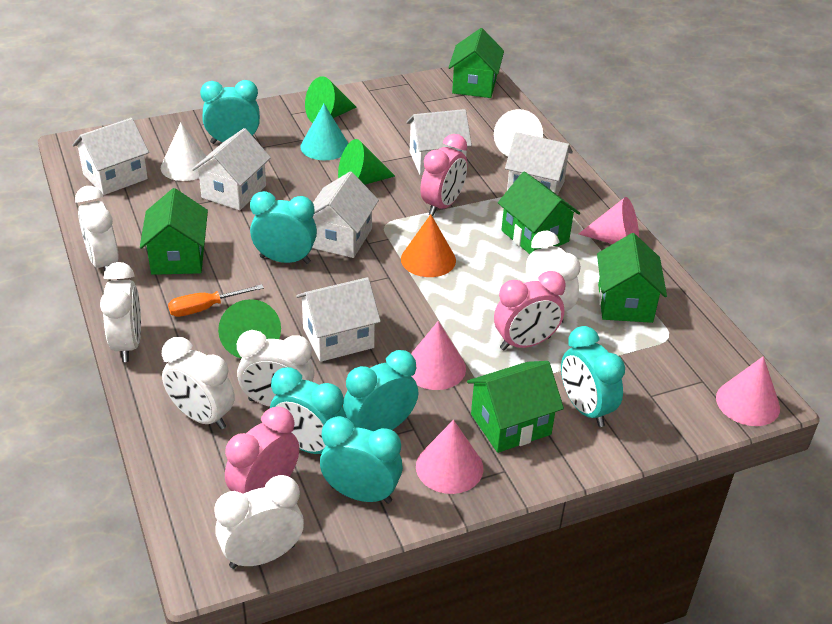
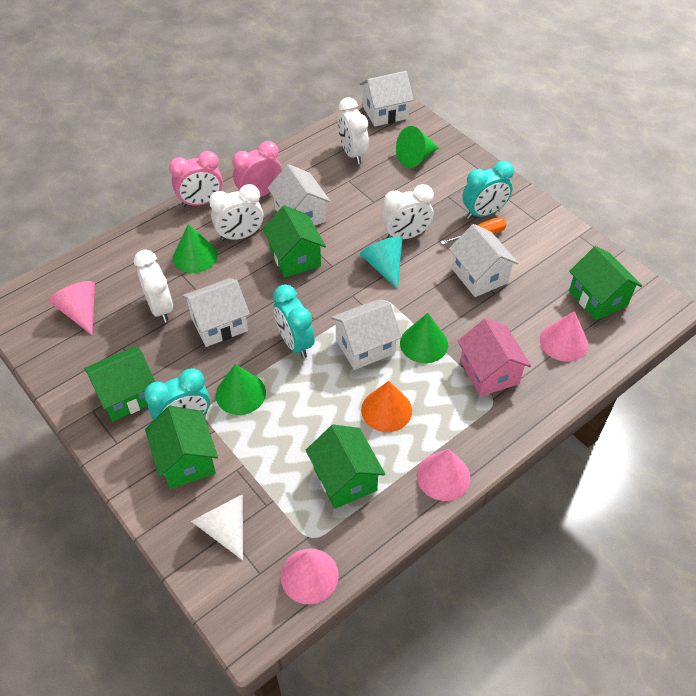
green cone: [218,299,281,358] [305,76,357,123] [338,139,395,185] = 3 -> [173,224,218,273] [216,364,266,415] [396,126,439,168] [400,313,448,363] = 4
pink clock: [225,407,299,494] [420,134,467,216] [494,271,565,350] = 3 -> [169,151,223,207] [233,141,282,197] = 2
pink house: none = 0 -> [458,318,531,397] = 1
turquoise clock: [200,80,260,144] [250,191,317,264] [270,367,347,454] [320,416,403,504] [343,350,418,431] [561,326,625,427] = 6 -> [144,368,210,421] [273,284,315,358] [462,161,514,219] = 3
white clock: [75,186,119,271] [100,262,141,362] [162,337,235,430] [214,475,304,569] [237,330,314,407] [526,231,581,323] = 6 -> [134,250,173,323] [209,184,263,241] [338,97,369,164] [382,184,434,239] = 4
white cone: [161,123,206,181] [494,109,543,156] = 2 -> [191,495,243,560] = 1
white house: [72,118,149,195] [192,128,271,210] [296,277,381,362] [312,172,379,258] [406,109,472,175] [505,132,573,195] = 6 -> [182,278,250,347] [268,164,331,226] [331,300,402,370] [360,71,414,127] [449,224,519,297] = 5

